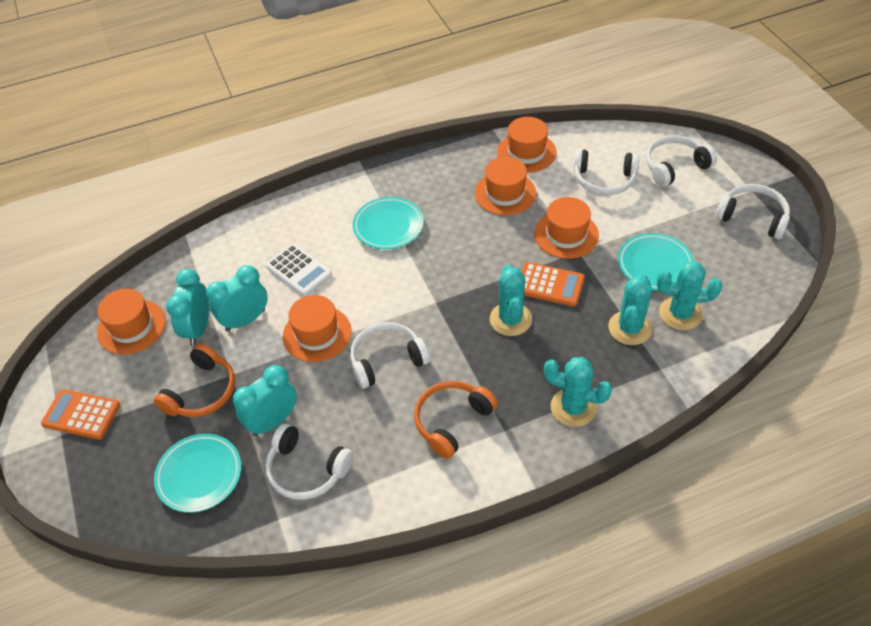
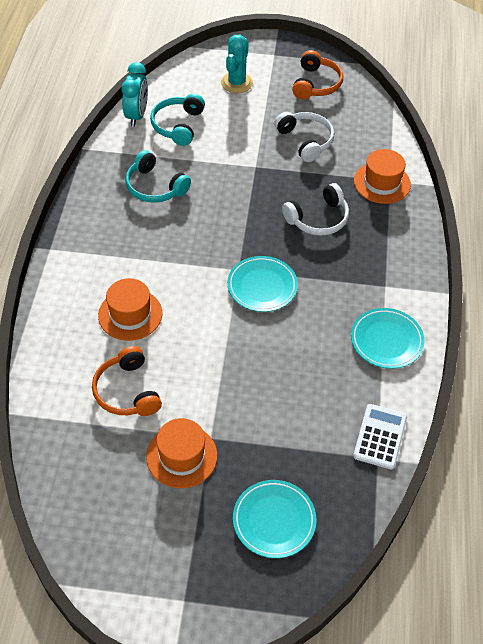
orange calculator: [41,389,120,439] [522,262,585,306] = 2 -> none = 0
orange hat: [97,289,166,355] [283,295,352,362] [475,157,536,215] [497,117,557,173] [534,197,599,259] = 5 -> [98,278,162,341] [146,418,217,488] [354,149,411,204] = 3
turquoise cactus: [490,265,532,336] [544,357,612,427] [608,273,652,345] [657,261,722,330] = 4 -> [221,35,253,93] = 1
turquoise clock: [166,269,209,346] [206,265,268,332] [233,365,297,436] = 3 -> [121,62,148,127] = 1
turquoise headphones: none = 0 -> [125,150,191,203] [150,94,205,146] = 2
white headphones: [265,423,353,500] [350,322,430,389] [573,149,639,195] [646,135,717,187] [716,184,790,239] = 5 -> [274,112,334,162] [282,183,349,236] = 2

